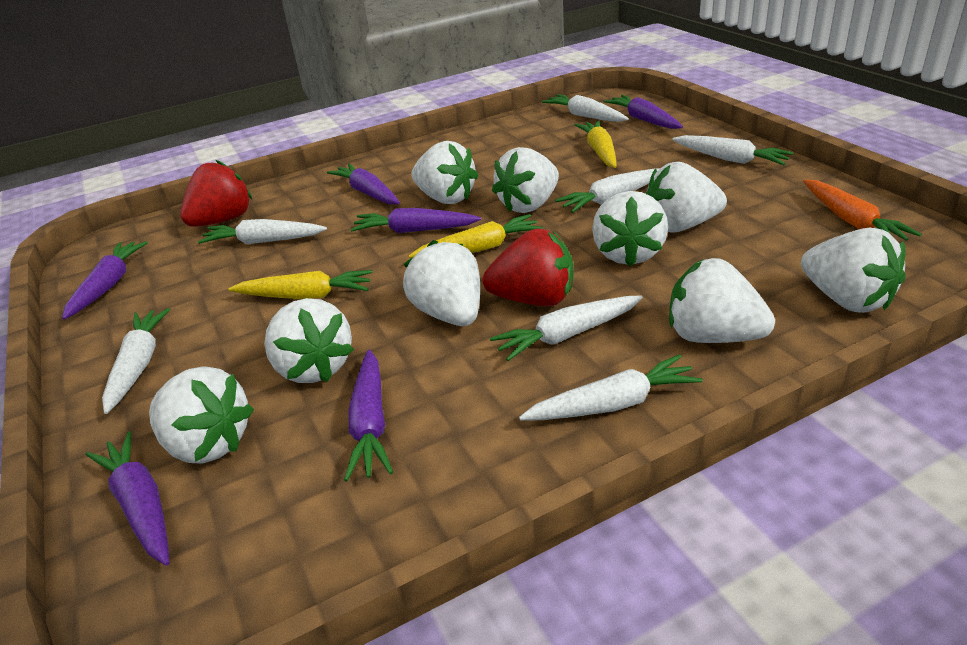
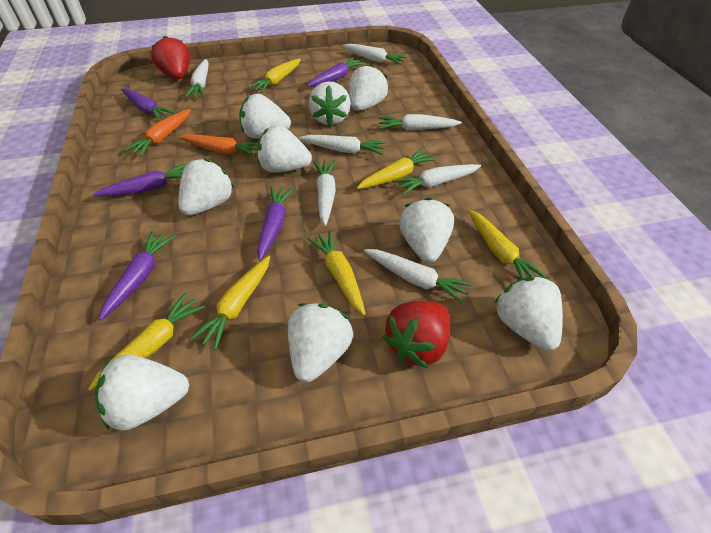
orange carrot: [803,180,922,241] = 1 -> [125,109,191,157] [178,134,258,157] = 2
purple carrot: [62,241,148,319] [85,431,170,566] [327,163,400,205] [344,349,393,481] [351,208,481,233] [604,95,683,129] = 6 -> [93,163,188,197] [99,231,175,320] [121,88,175,122] [257,186,294,261] [307,57,365,87] = 5
yellow carrot: [228,270,373,299] [409,214,543,258] [575,121,616,168] = 3 -> [88,293,205,391] [190,256,270,350] [248,59,301,93] [307,230,366,315] [357,148,436,189] [469,210,547,279] = 6

